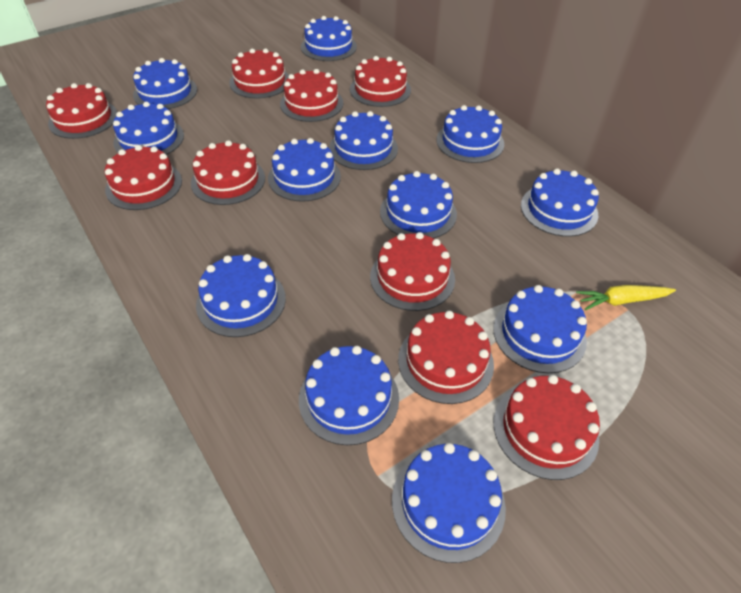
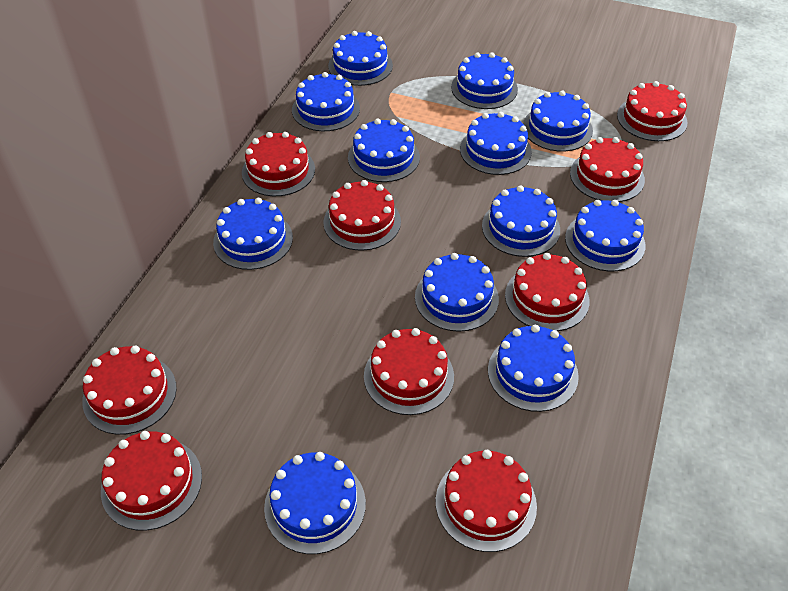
yellow carrot: [576,285,676,310] = 1 -> none = 0

